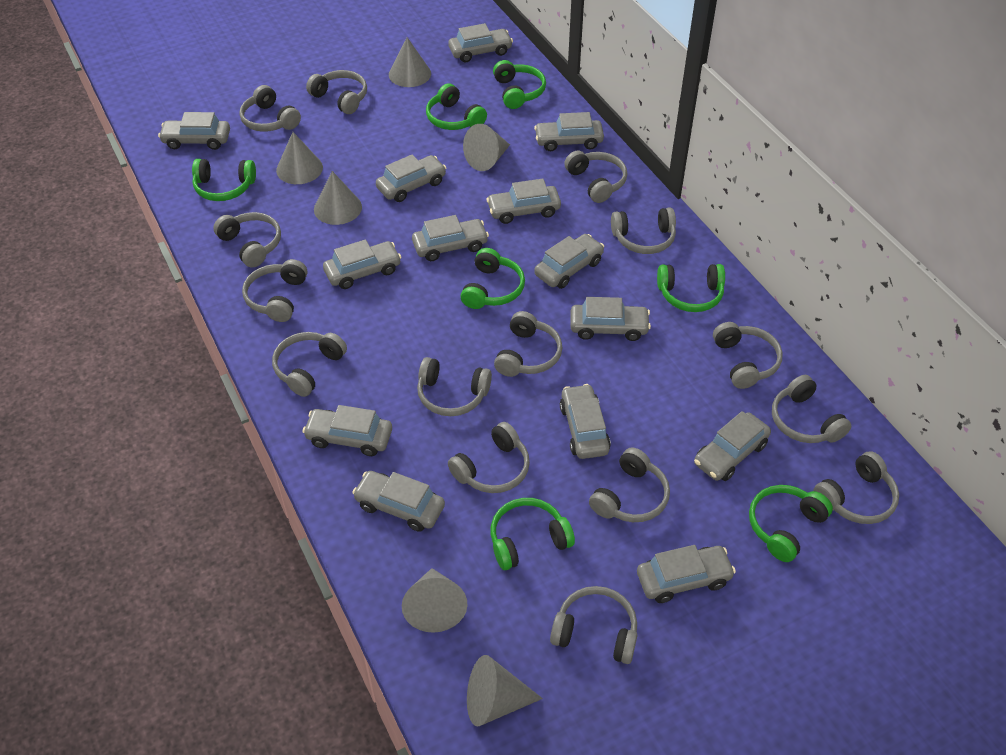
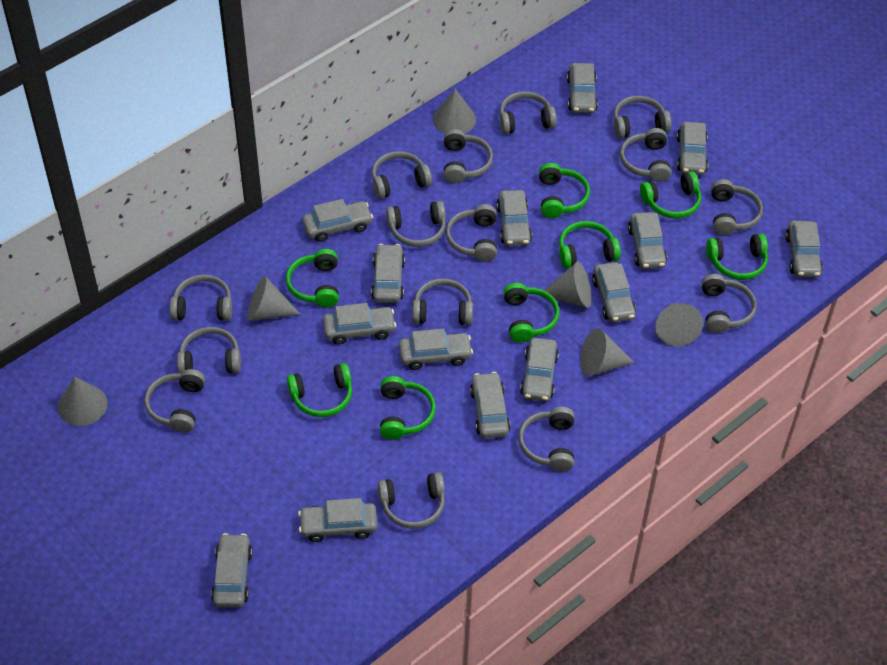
green headphones: [192,159,256,201] [426,83,487,130] [461,248,525,309] [490,498,575,570] [493,60,546,109] [657,264,725,312] [749,485,833,562] = 7 -> [286,249,339,308] [287,363,352,417] [380,376,436,440] [503,283,559,343] [539,163,590,218] [559,221,621,268] [640,171,701,219] [706,233,768,280] = 8

